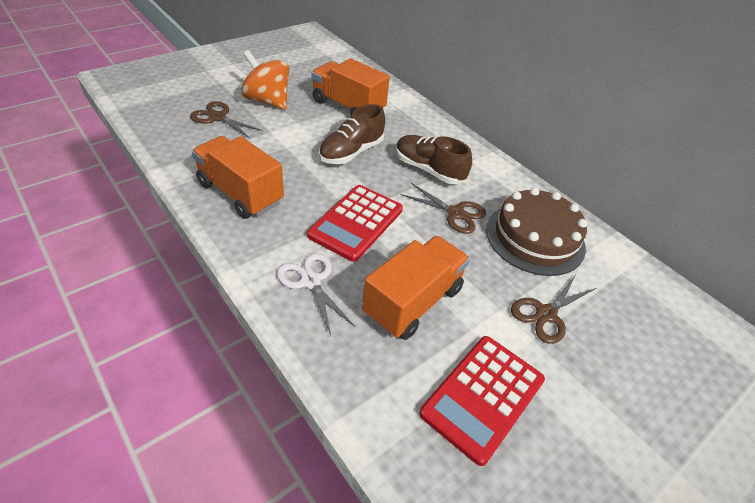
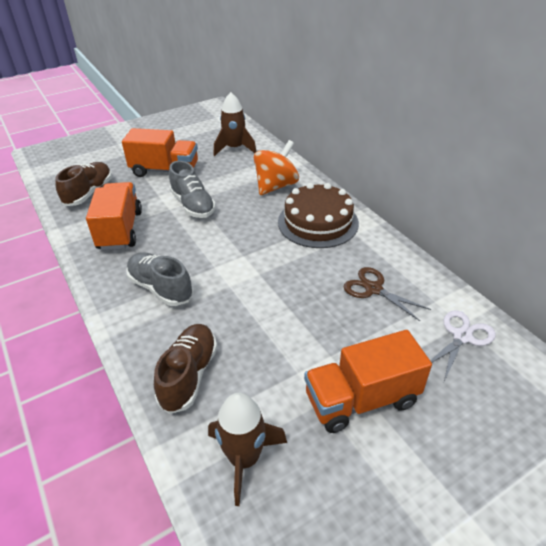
brown rocket: none = 0 -> [208,393,287,506] [214,92,257,156] = 2
brown scissors: [190,101,263,138] [401,183,486,234] [511,276,596,344] = 3 -> [344,267,431,321] = 1
grey shoe: none = 0 -> [126,252,193,306] [169,161,216,218] = 2
red calculator: [307,185,403,262] [419,336,545,466] = 2 -> none = 0

